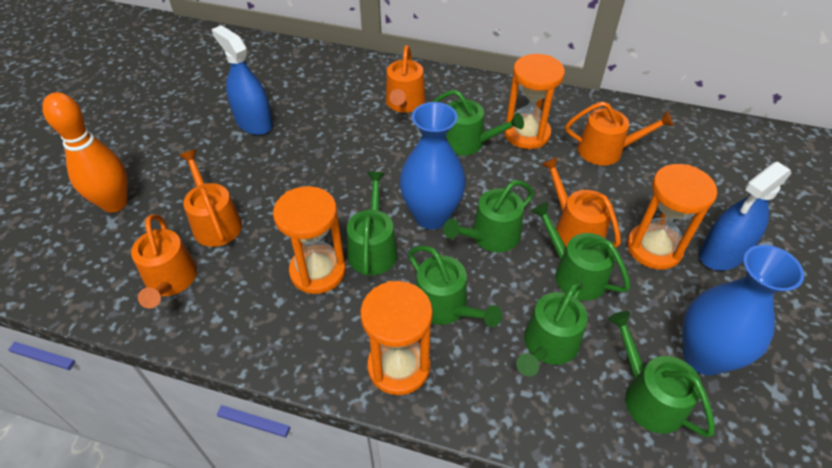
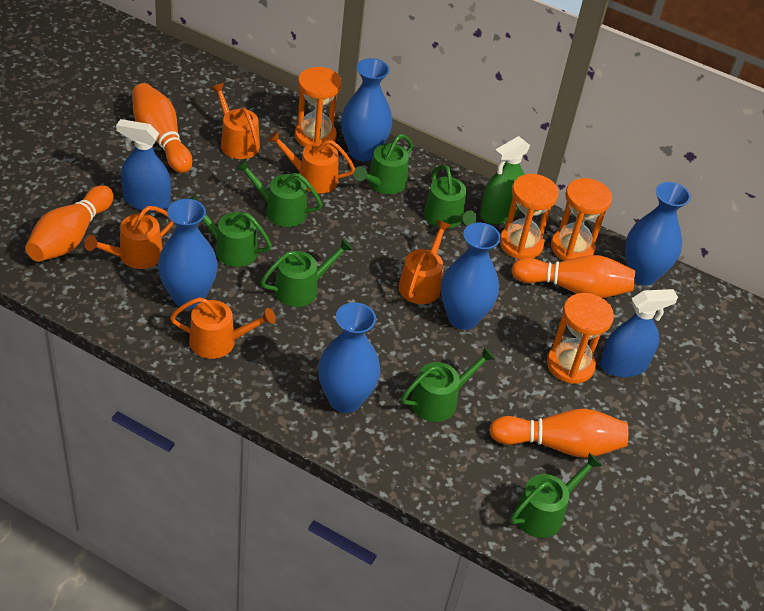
blue vase: [400,102,466,229] [682,245,804,375] = 2 -> [158,199,218,309] [318,302,380,413] [341,58,392,161] [441,223,501,330] [625,182,691,286] = 5
green spray bottle: none = 0 -> [480,136,530,224] = 1
orange bowling pin: [42,92,128,213] = 1 -> [25,185,113,262] [132,83,192,173] [489,409,628,458] [512,255,635,298] = 4

